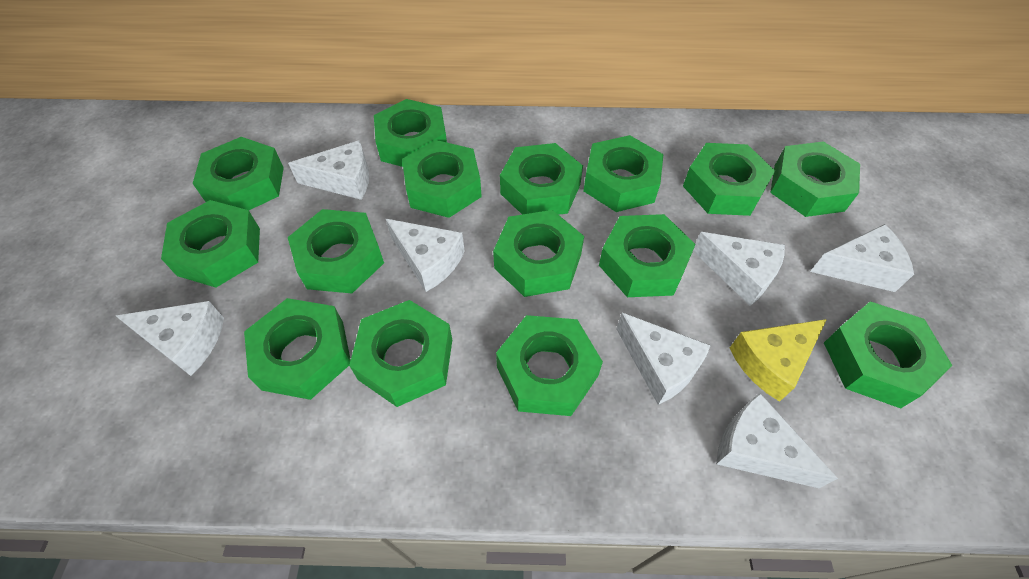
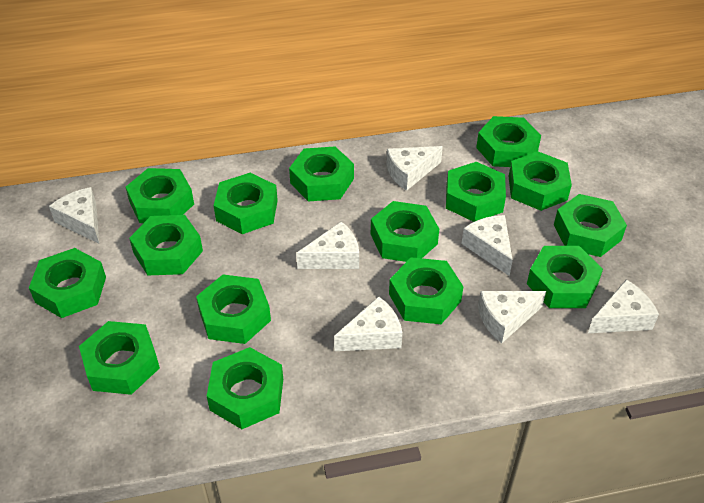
yellow cheese: [730,319,827,402] = 1 -> none = 0

